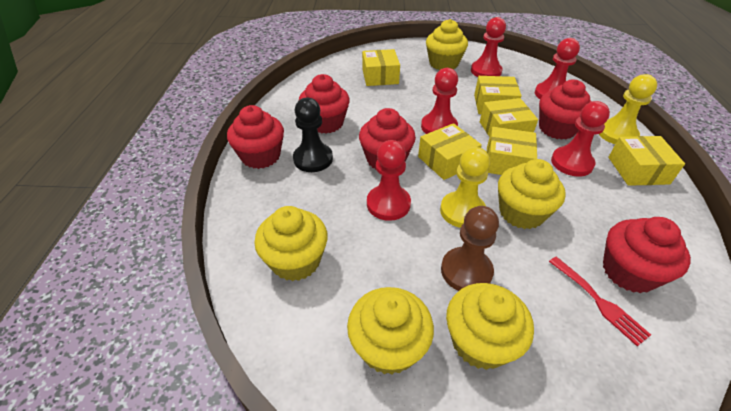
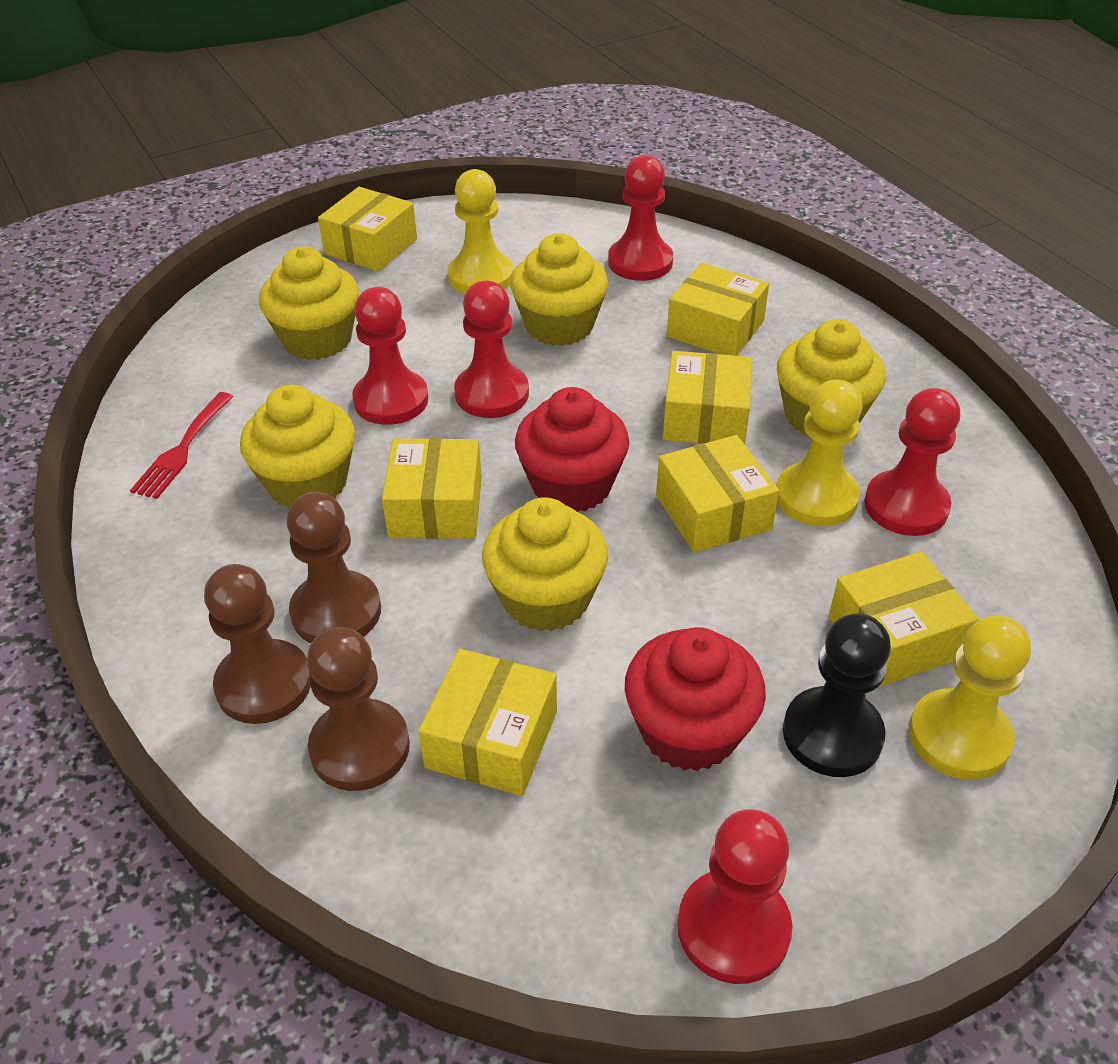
brown pawn: [441,206,499,291] = 1 -> [204,564,311,724] [287,492,381,643] [307,627,410,791] = 3
red cupcake: [227,105,284,169] [299,74,350,134] [359,108,416,169] [539,80,592,140] [603,217,691,293] = 5 -> [515,387,629,512] [625,627,766,771] = 2
yellow box: [362,49,400,86] [418,123,482,180] [474,76,522,114] [480,98,538,137] [487,127,537,175] [608,136,685,186] = 6 -> [318,187,417,272] [382,438,482,539] [418,649,557,796] [656,435,779,553] [663,351,752,444] [667,263,769,356] [829,551,979,687] = 7
yellow pawn: [440,147,490,228] [599,74,657,144] = 2 -> [448,169,514,294] [776,380,863,527] [909,616,1031,780] = 3

